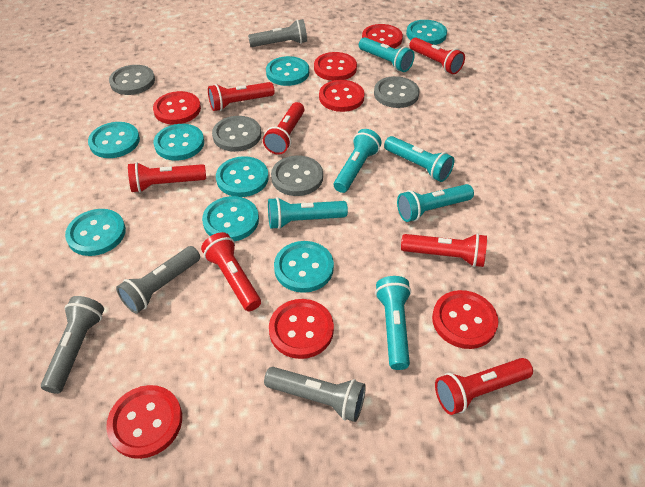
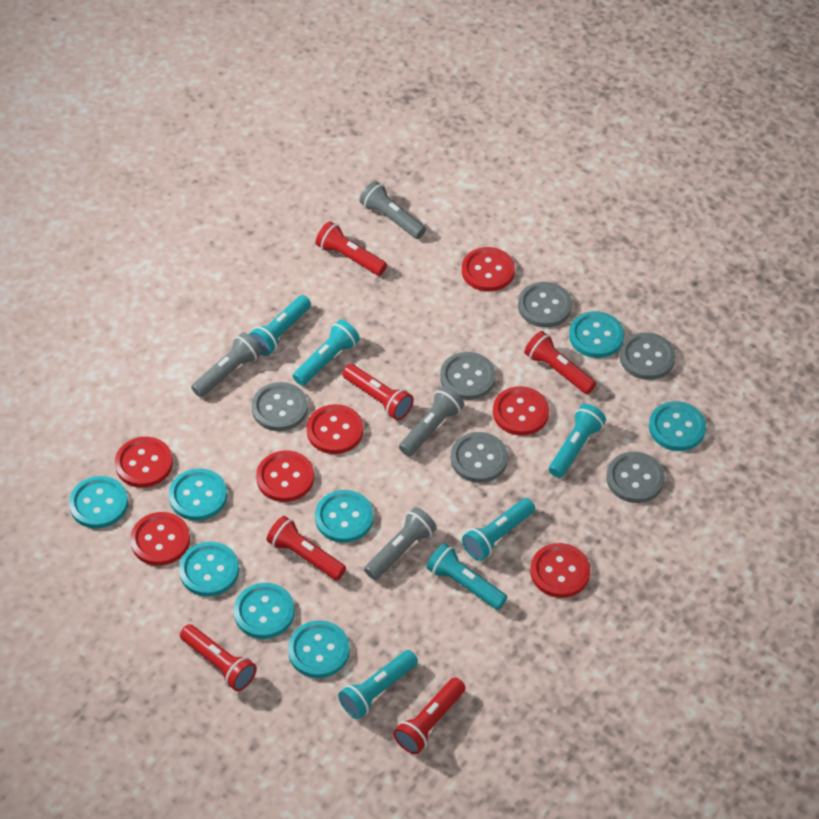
grey button: [109,65,155,95] [212,116,261,152] [271,155,323,196] [374,76,419,108] = 4 -> [252,382,308,431] [440,352,496,400] [451,432,508,483] [518,282,572,328] [606,452,665,503] [620,332,676,380] = 6
red flashlight: [128,162,206,193] [201,232,261,311] [208,82,275,111] [263,102,304,155] [401,233,487,267] [409,37,465,74] [435,358,533,415] = 7 -> [180,624,257,691] [267,516,346,580] [316,221,387,276] [342,364,414,420] [393,677,466,754] [524,331,596,394] = 6

